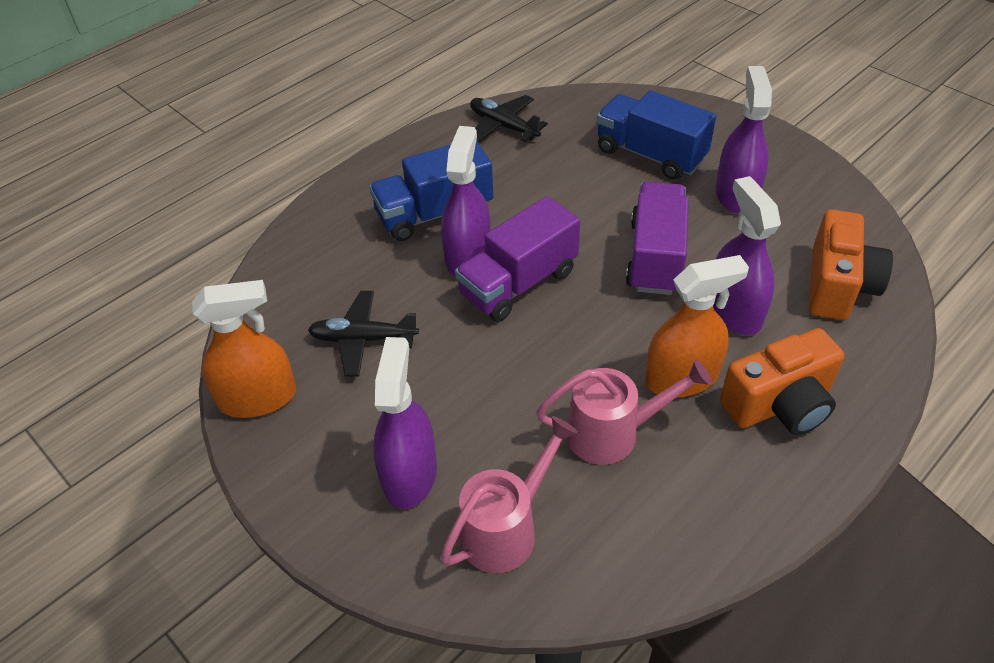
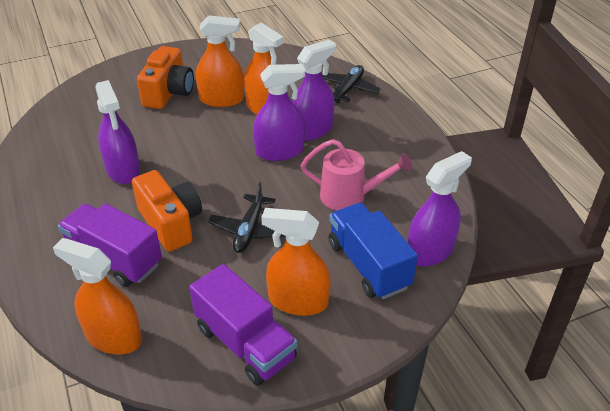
blue truck: [369,141,493,241] [597,90,716,180] = 2 -> [328,203,418,299] = 1
orange spray bottle: [192,280,296,418] [645,255,749,398] = 2 -> [53,238,142,355] [196,15,244,107] [244,23,284,115] [261,208,331,316] = 4
pink watering can: [440,416,578,573] [536,359,712,465] = 2 -> [301,139,412,210] = 1

